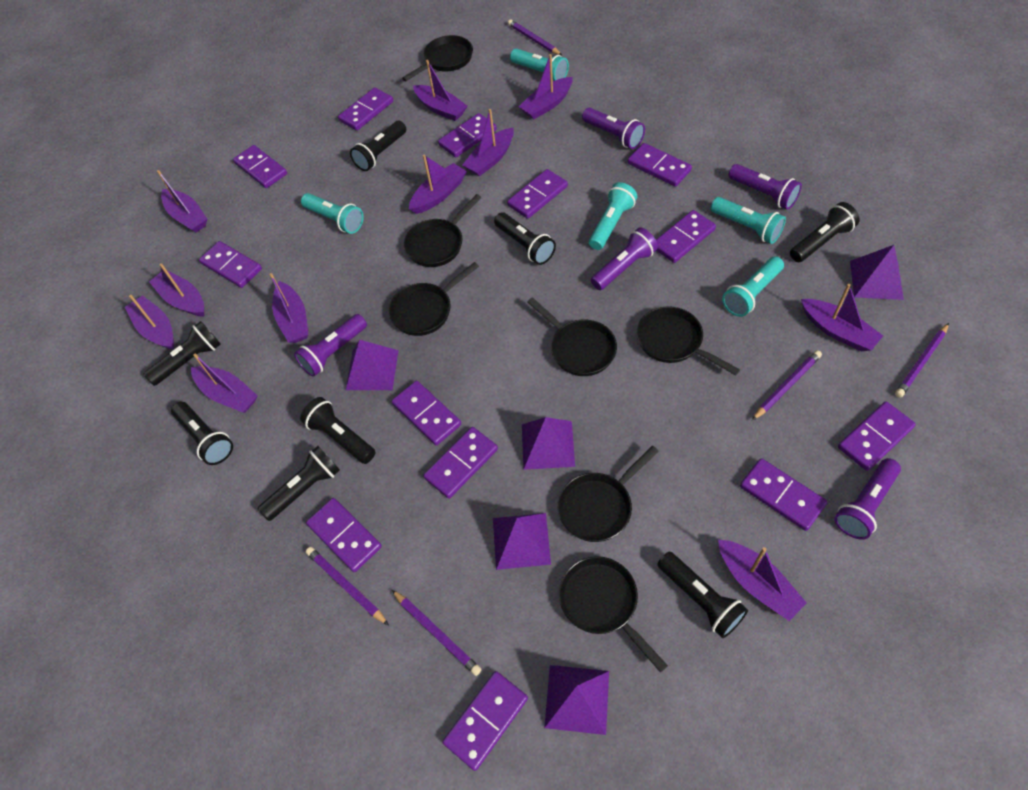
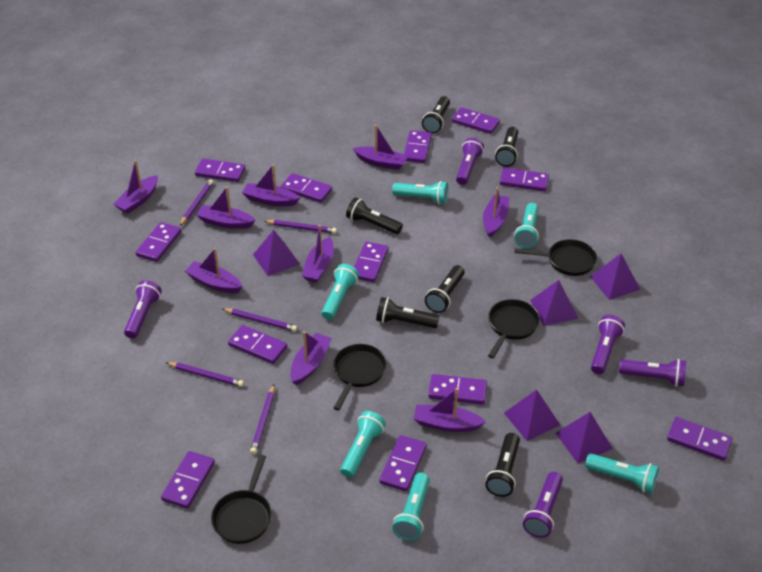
black flashlight: [143,321,221,386] [171,402,233,465] [258,446,340,521] [300,397,376,464] [350,121,406,171] [494,212,556,265] [657,552,748,638] [790,202,860,262] = 8 -> [346,197,403,234] [376,297,439,328] [422,96,450,133] [425,265,465,313] [485,433,520,497] [495,127,518,167] = 6
black pan: [389,262,479,336] [402,35,473,81] [404,194,482,267] [527,297,617,376] [558,446,659,542] [559,556,668,672] [637,306,740,376] = 7 -> [211,455,272,544] [333,344,387,411] [488,299,540,359] [514,239,597,276] = 4
purple boat: [125,295,174,350] [149,263,205,317] [157,170,207,233] [191,353,257,413] [269,273,309,343] [409,155,467,214] [413,60,468,121] [462,109,514,177] [518,54,573,119] [718,540,807,621] [801,284,883,352] = 11 -> [113,160,158,213] [185,248,242,293] [196,187,255,229] [242,164,300,206] [290,331,332,385] [302,225,334,283] [353,125,408,170] [414,388,486,432] [483,187,509,238] = 9
purple domino: [199,241,262,288] [233,145,287,188] [306,498,382,572] [338,87,393,131] [392,381,461,446] [423,427,498,499] [438,113,497,158] [443,671,528,771] [507,169,568,219] [628,143,692,187] [656,210,716,263] [740,458,827,531] [838,401,916,471] = 13 -> [136,222,181,262] [161,451,215,509] [195,159,245,182] [228,325,287,364] [281,173,332,203] [354,242,389,282] [379,435,427,492] [404,130,431,163] [428,374,487,405] [452,107,500,134] [500,168,549,192] [667,417,732,461] = 12
turquoise flashlight: [301,193,364,234] [510,48,569,81] [589,182,638,250] [711,197,786,244] [722,256,784,317] = 5 -> [322,264,359,320] [340,411,386,478] [392,181,449,204] [392,473,430,541] [514,203,539,248] [585,453,659,494] = 6

